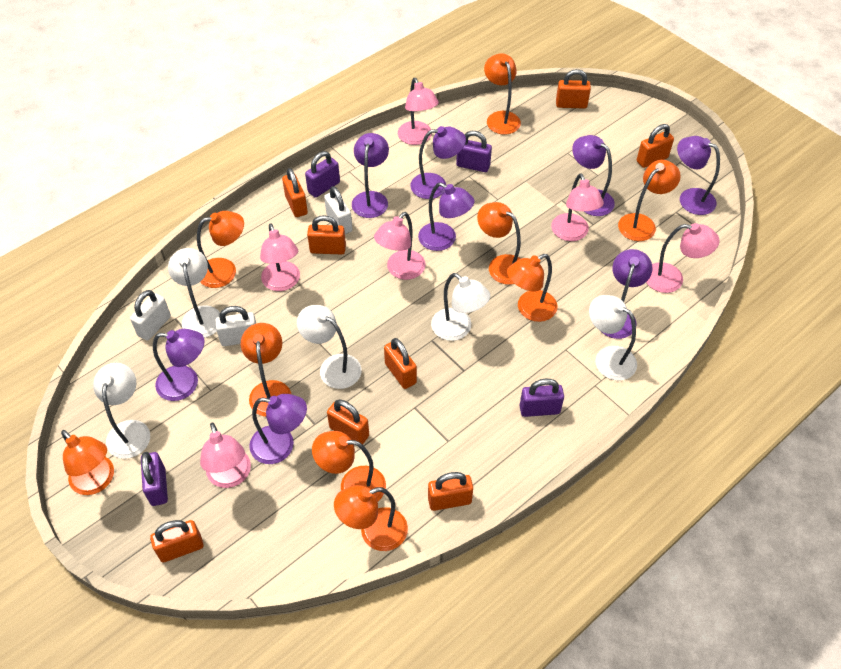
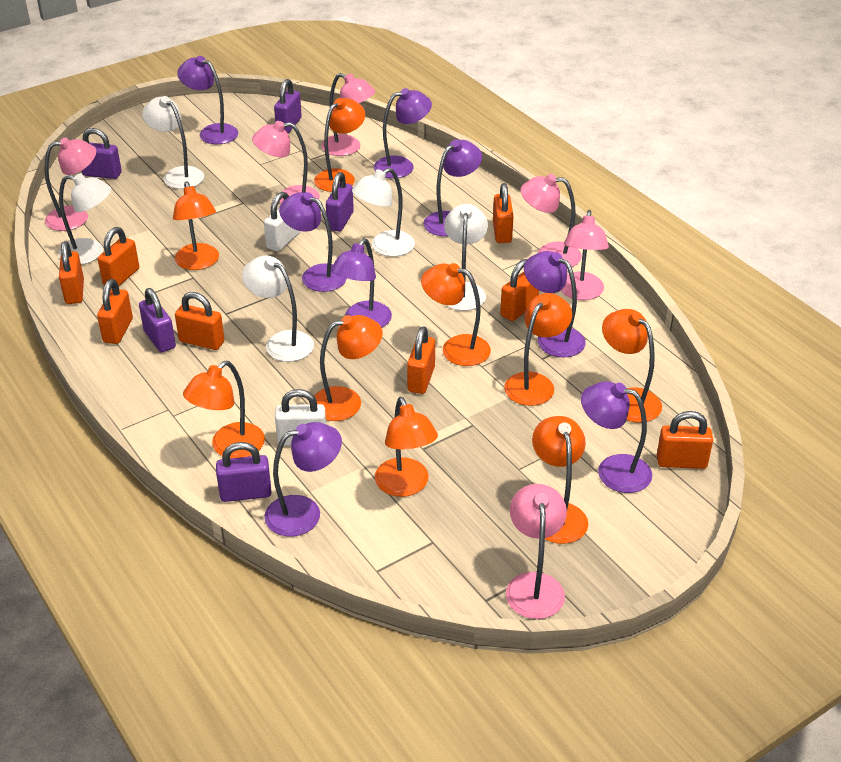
purple padlock: [141,452,168,506] [305,151,340,198] [456,131,492,172] [520,379,564,417] = 4 -> [82,128,122,179] [139,288,176,352] [216,442,271,502] [274,79,302,133] [326,172,354,231] = 5
white padlock: [130,290,171,341] [215,306,256,346] [324,186,352,234] = 3 -> [264,192,300,252] [275,389,326,446] = 2

